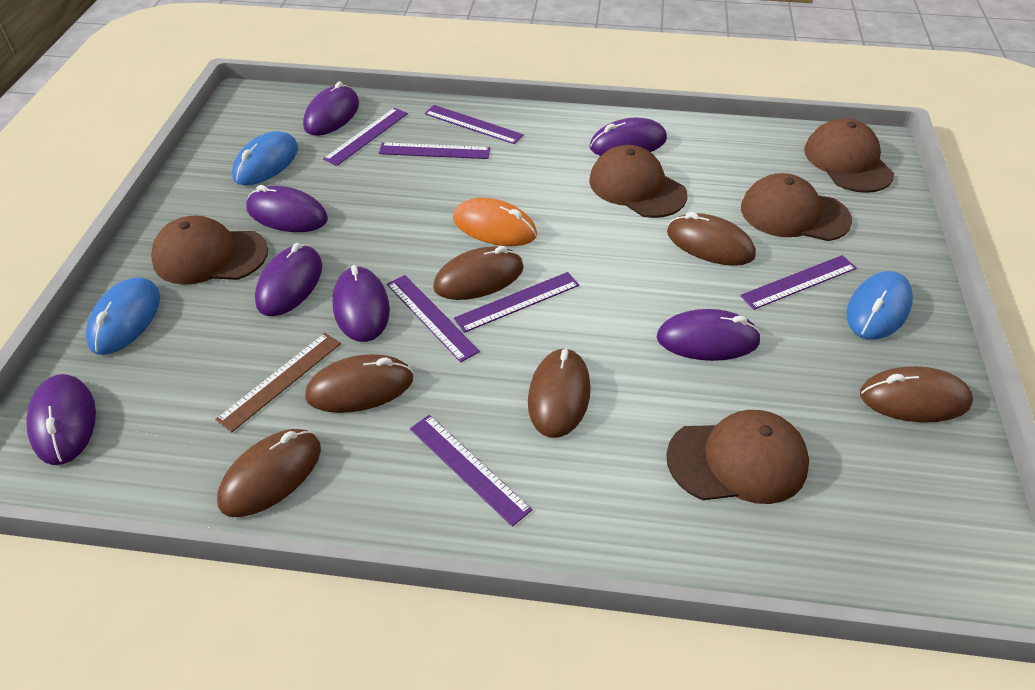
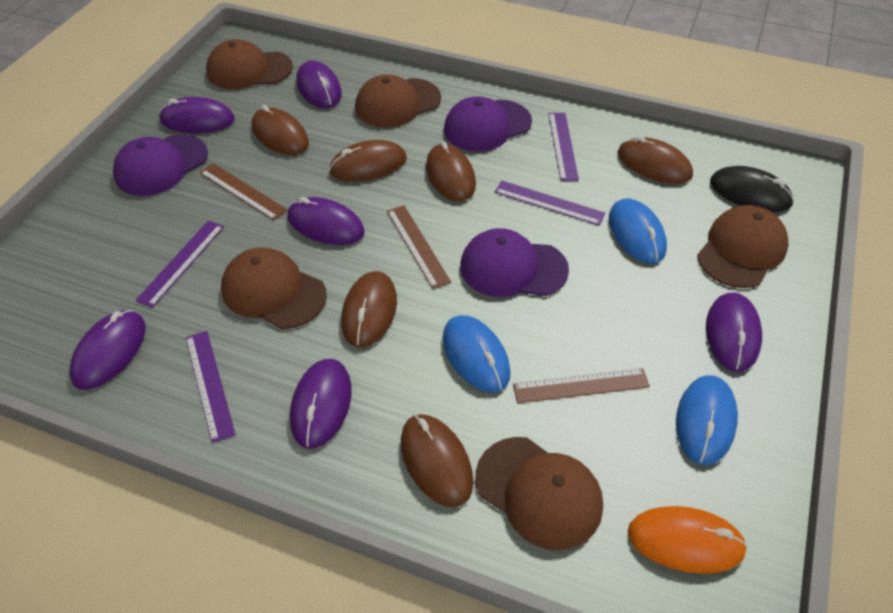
black mouse: none = 0 -> [710,166,794,212] = 1
brown ruler: [215,333,341,432] = 1 -> [200,163,288,220] [387,205,451,289] [513,368,650,403] = 3
purple cap: none = 0 -> [113,134,208,196] [444,96,532,152] [460,228,569,297] = 3
purple mouse: [27,374,96,465] [246,185,328,232] [255,243,322,316] [303,82,359,136] [332,265,390,342] [589,118,667,156] [657,309,761,361] = 7 -> [69,310,146,390] [159,97,235,133] [287,197,365,245] [290,359,351,449] [296,60,342,108] [706,293,762,372] = 6
purple ruler: [323,108,408,166] [379,142,490,159] [387,275,480,362] [410,415,532,527] [424,105,524,144] [454,272,579,333] [740,255,857,310] = 7 -> [136,221,224,308] [186,331,236,443] [495,181,606,226] [548,113,579,181] = 4

